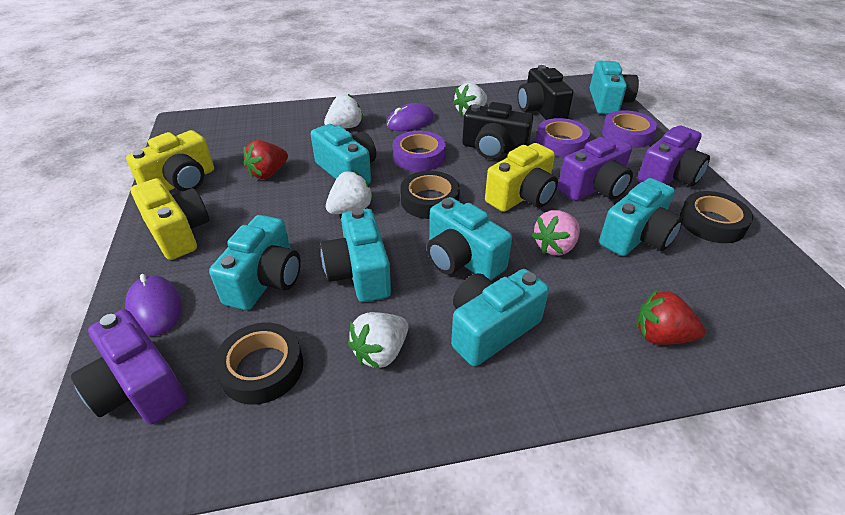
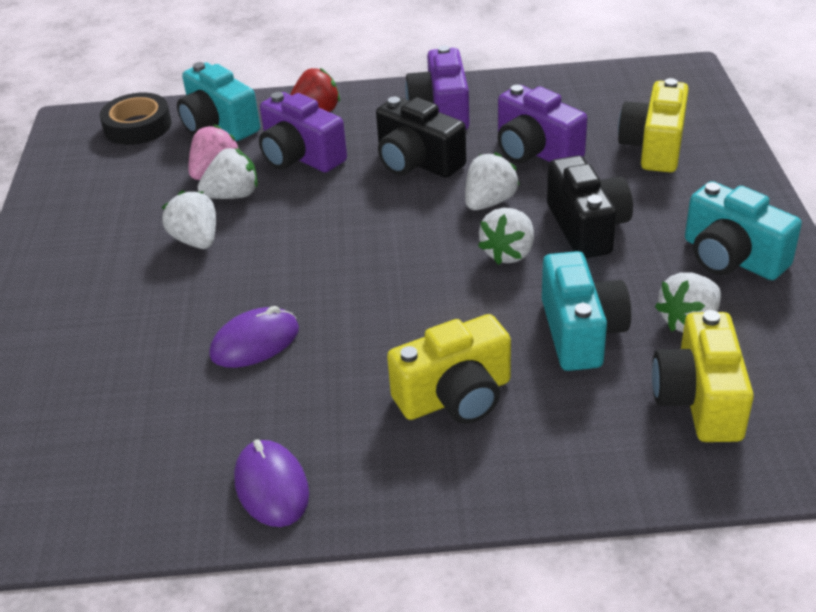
black tape: [214,323,303,405] [400,171,460,219] [680,191,753,243] = 3 -> [99,93,172,145] = 1
purple tape: [393,131,446,172] [536,118,590,157] [602,110,657,148] = 3 -> none = 0
red strawberry: [243,140,288,179] [636,290,705,345] = 2 -> [290,68,340,112] = 1
turquoise camera: [209,215,301,310] [311,124,376,184] [321,208,391,302] [427,197,512,280] [451,269,549,367] [590,61,639,114] [599,178,683,256] = 7 -> [177,62,260,141] [542,251,631,371] [685,181,802,280] = 3
white strawberry: [324,94,363,129] [326,171,374,214] [348,312,408,369] [453,83,487,116] = 4 -> [162,191,216,249] [197,148,257,199] [465,152,520,210] [478,208,534,265] [655,272,721,333] = 5

